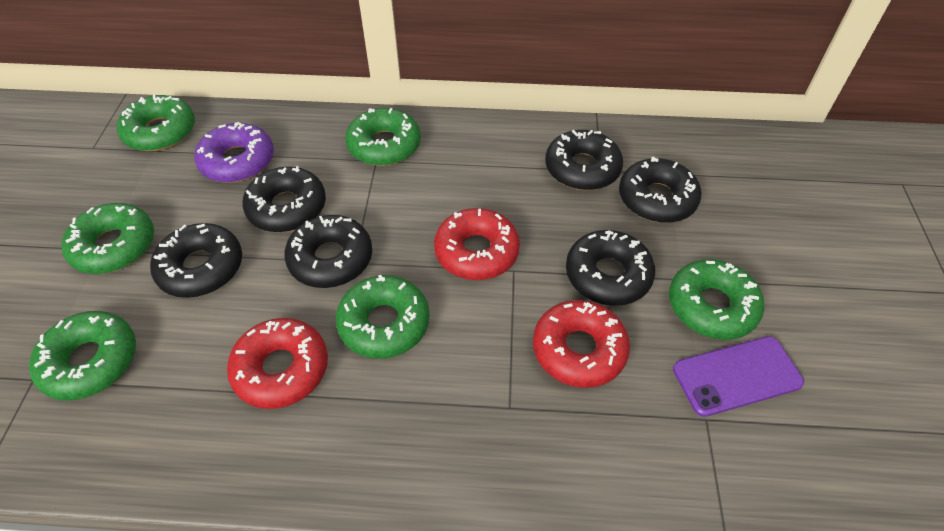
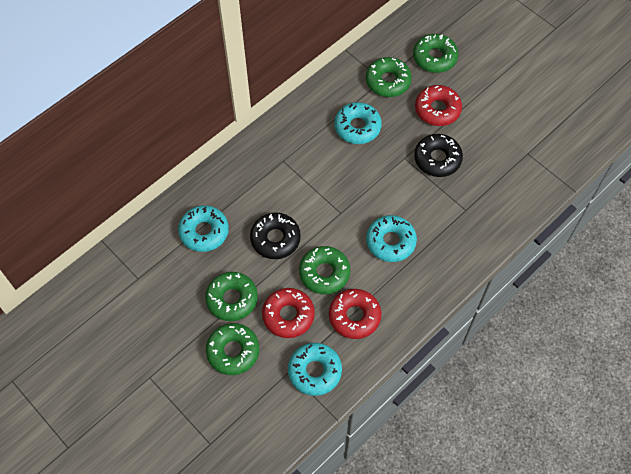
black donut: [150,223,242,298] [242,166,326,232] [284,215,372,288] [545,130,623,190] [566,230,655,306] [619,156,701,223] = 6 -> [250,212,301,259] [414,134,463,177] = 2
green donut: [29,311,136,401] [61,203,154,274] [117,94,195,151] [336,274,430,359] [346,108,421,166] [669,259,764,340] = 6 -> [205,272,258,321] [206,323,259,375] [299,246,350,294] [366,57,412,97] [413,34,458,73] = 5
purple donut: [194,122,274,182] = 1 -> none = 0
purple phone: [673,336,804,417] = 1 -> none = 0
turquoise donut: none = 0 -> [178,206,229,252] [288,343,342,396] [334,102,382,144] [366,215,417,262] = 4

